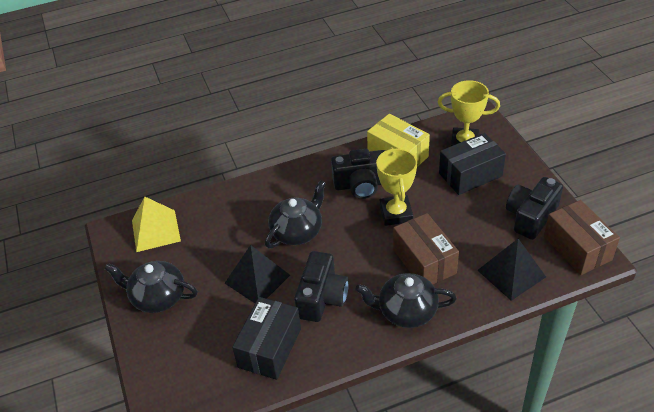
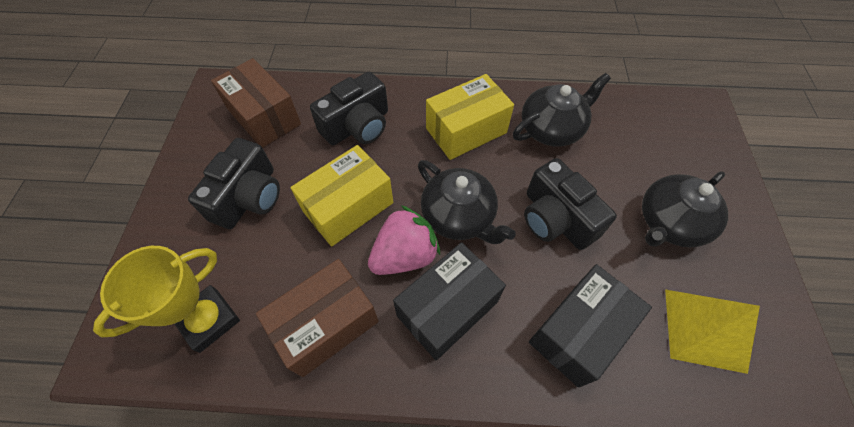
black pyramid: [224,245,290,303] [477,239,546,301] = 2 -> none = 0
pink strawberry: none = 0 -> [368,205,440,275] = 1
yellow box: [367,114,430,167] = 1 -> [290,145,393,246] [426,74,514,160] = 2
yellow trophy: [376,147,417,226] [438,80,500,146] = 2 -> [93,246,240,353] = 1

